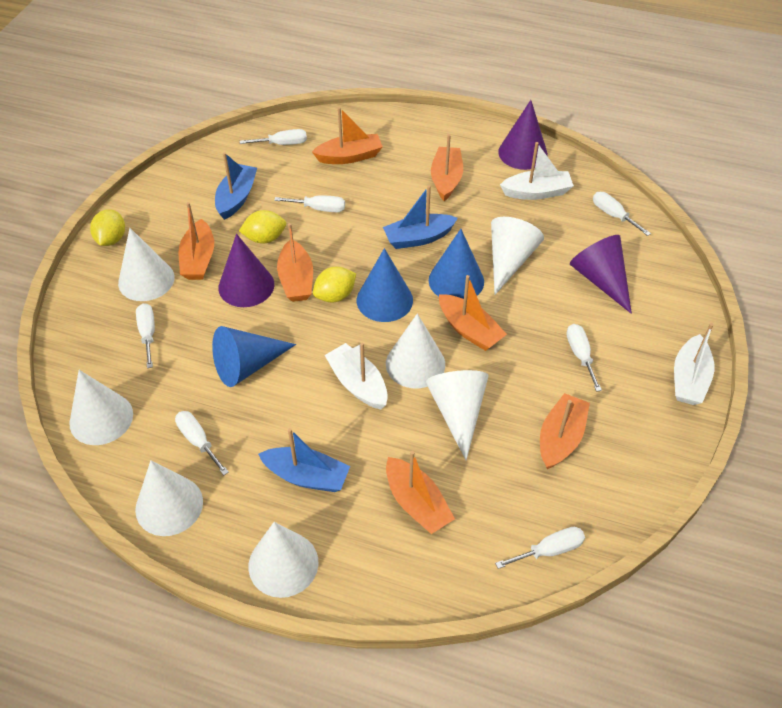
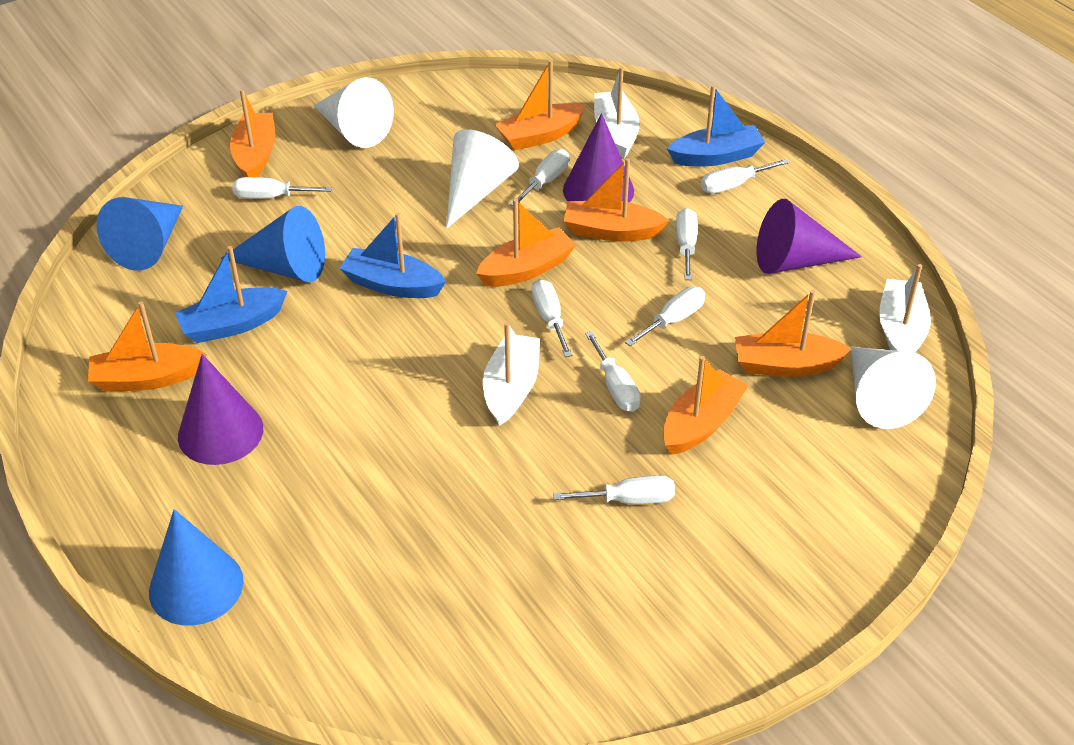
white cone: [69,370,133,445] [118,228,175,301] [135,460,203,536] [248,522,318,598] [386,313,445,388] [426,370,489,460] [491,217,544,295] = 7 -> [314,78,394,148] [446,129,519,229] [850,347,936,429] = 3
white screwdriver: [136,303,155,368] [175,411,229,475] [240,129,307,145] [274,195,345,212] [495,527,585,569] [566,324,602,392] [593,192,651,236] = 7 -> [233,177,332,199] [510,149,569,206] [532,279,572,357] [553,475,675,504] [585,331,641,412] [625,286,705,346] [676,208,698,280] [701,159,789,193] = 8
yellow lemon: [90,209,125,246] [239,210,286,244] [313,267,356,302] = 3 -> none = 0

